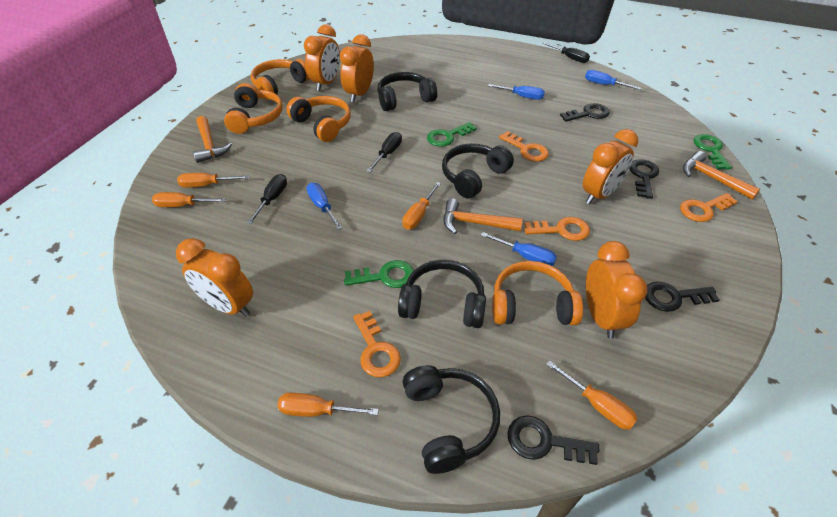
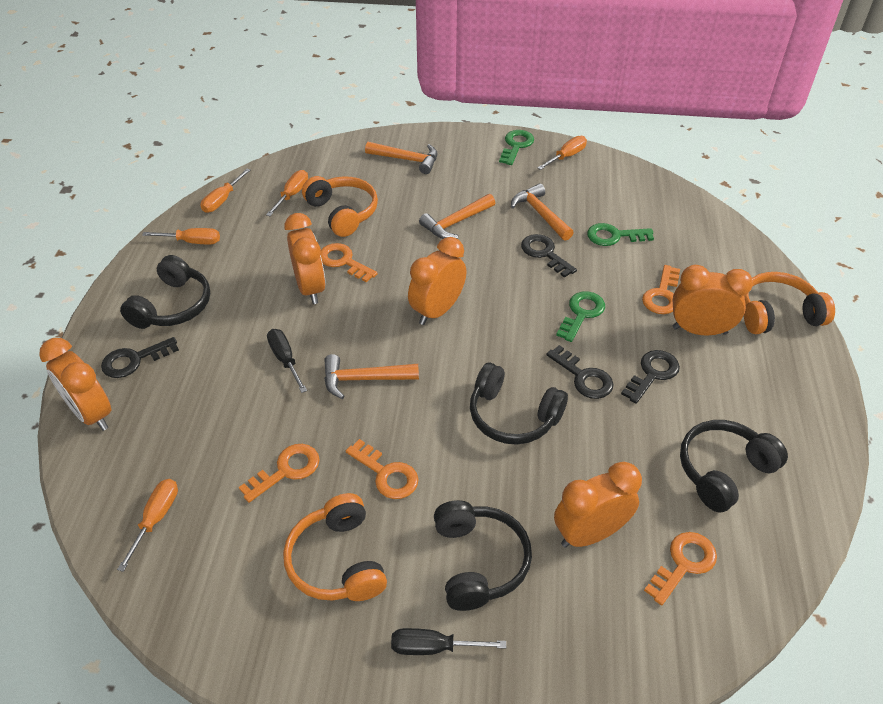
black screwdriver: [247,174,287,224] [367,132,402,172] [542,42,590,63] = 3 -> [267,329,307,393] [391,628,506,655] = 2
blue screwdriver: [307,183,342,230] [481,232,557,266] [488,84,545,100] [585,70,641,90] = 4 -> none = 0
orange hammer: [193,116,232,163] [444,198,523,234] [683,151,760,200] = 3 -> [324,354,419,399] [365,142,437,174] [419,194,495,239] [511,183,574,241] = 4
orange headphones: [224,83,282,134] [251,59,309,100] [286,96,351,142] [492,261,583,325] = 4 -> [283,493,387,601] [302,176,378,237] [744,272,835,334] = 3
orange key: [353,311,401,377] [499,131,549,162] [524,217,590,241] [680,193,738,222] = 4 -> [239,444,319,503] [321,243,378,282] [346,439,419,499] [642,265,680,314] [644,532,717,605] = 5

